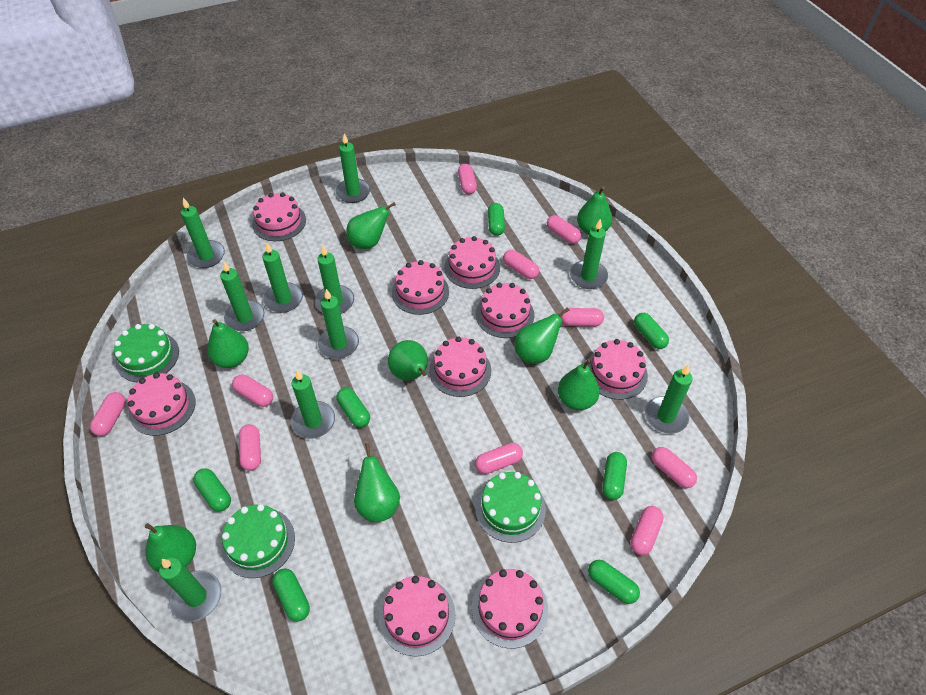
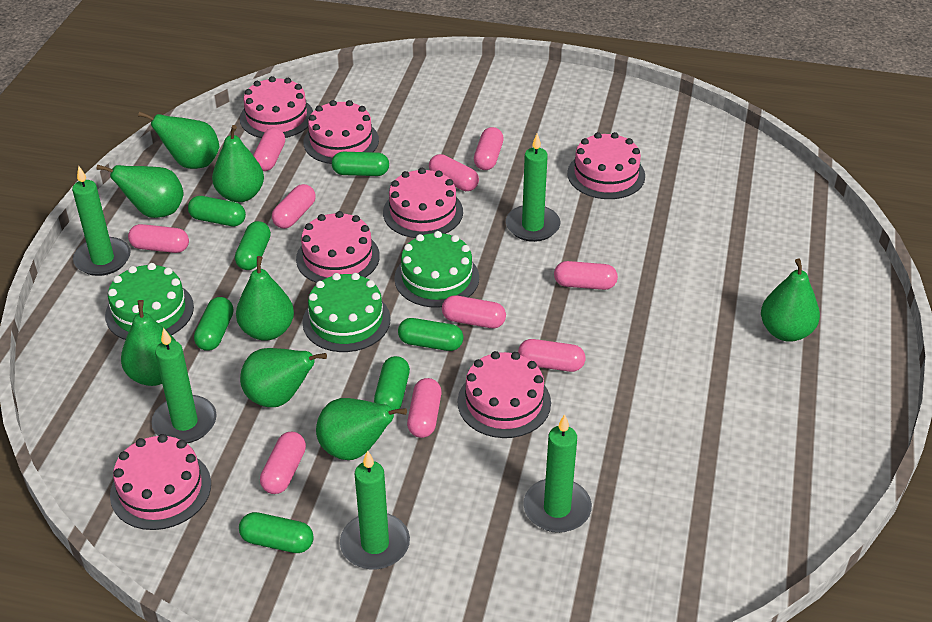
green candle: [159,558,221,622] [181,198,225,268] [220,261,264,331] [262,242,303,313] [291,370,335,439] [315,246,354,314] [318,289,359,359] [336,133,370,203] [570,219,608,289] [645,364,693,434] = 10 -> [72,166,131,276] [152,328,217,443] [340,450,410,570] [506,133,560,242] [523,414,592,533] = 5
pink cake: [128,373,195,436] [252,192,306,241] [379,576,456,656] [392,260,449,315] [429,336,491,397] [444,236,500,289] [472,569,548,649] [476,283,534,338] [587,339,648,400] = 9 -> [110,434,211,530] [240,76,313,138] [296,211,380,283] [304,100,379,164] [383,168,463,238] [457,351,551,438] [567,132,645,199] = 7

